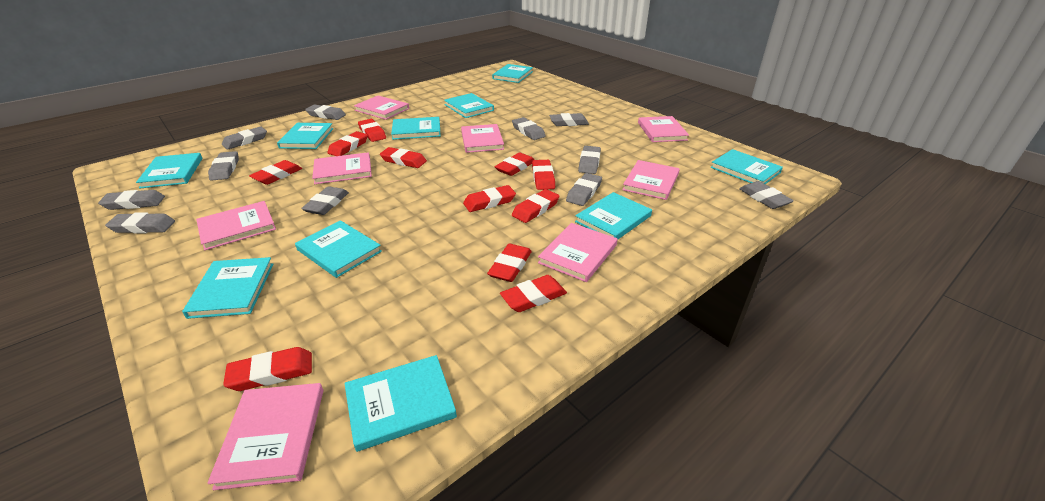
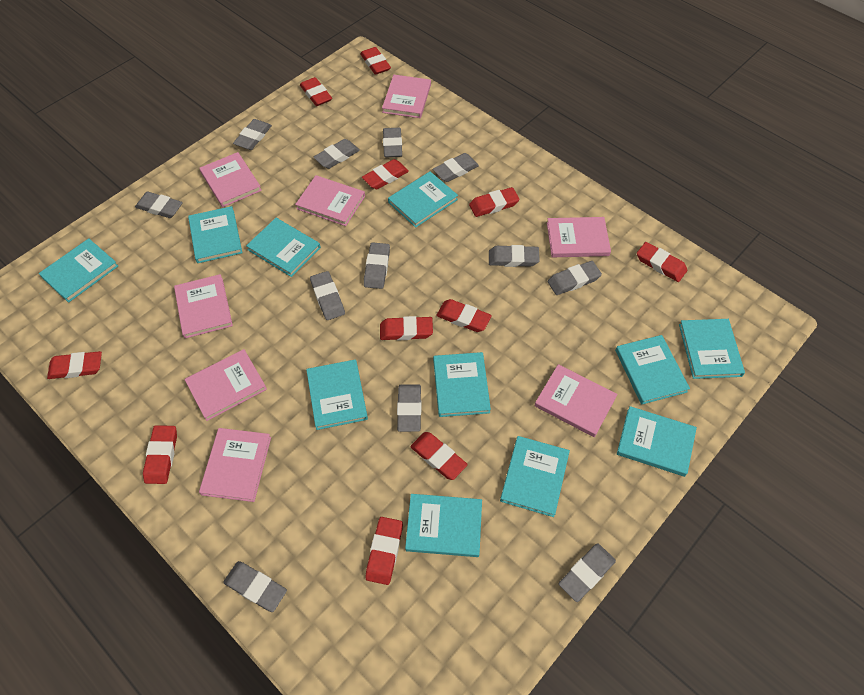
grey eraser: [98,190,165,210] [105,213,175,233] [208,151,239,181] [222,127,267,150] [301,186,349,215] [305,104,346,120] [512,117,546,140] [549,113,589,126] [566,173,602,206] [578,146,601,174] [739,181,794,209] = 11 -> [135,192,183,218] [223,561,287,612] [233,119,272,150] [310,271,345,320] [314,139,360,169] [364,242,390,289] [383,128,402,158] [397,384,421,432] [433,153,479,182] [489,245,540,267] [548,261,602,295] [559,543,616,602] = 12
turquoise book: [136,153,202,188] [182,257,273,319] [277,123,333,149] [295,220,382,278] [345,355,457,452] [391,117,441,140] [444,93,494,118] [492,64,533,83] [575,192,652,240] [710,149,783,184] = 10 -> [39,238,118,303] [188,206,242,263] [246,218,321,277] [306,359,368,430] [388,171,458,228] [405,494,482,557] [433,352,491,417] [500,436,570,517] [615,335,690,405] [617,406,697,477] [679,319,745,379] = 11

